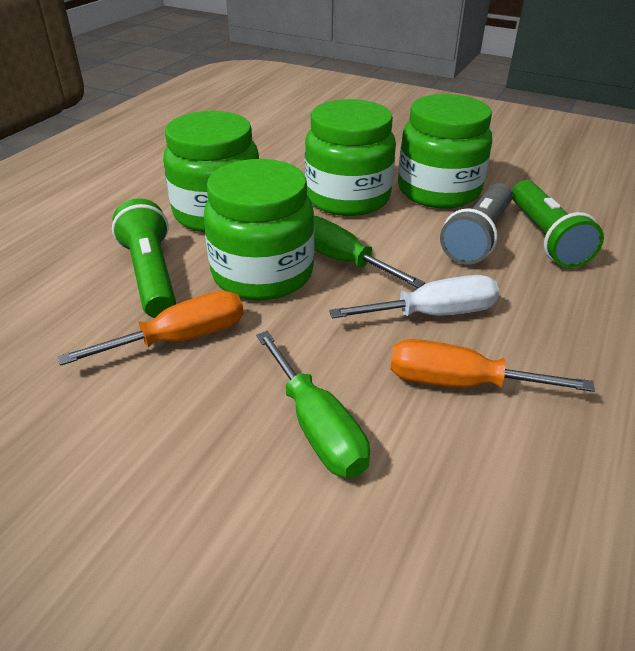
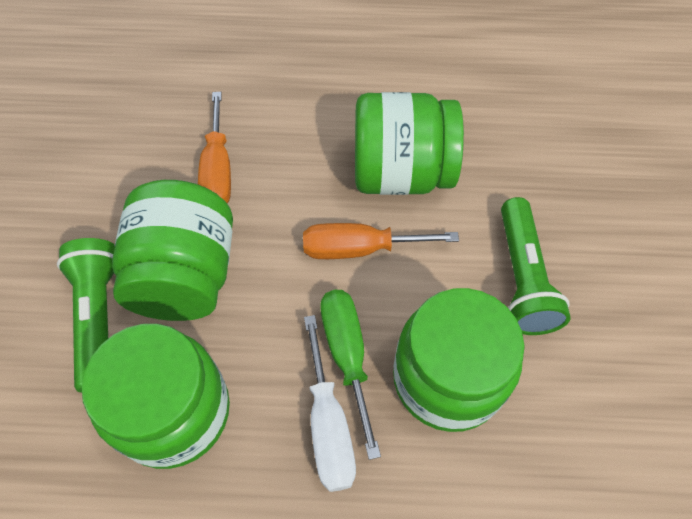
green screwdriver: [256,331,370,478] [314,216,425,288] = 2 -> [320,290,381,460] = 1
grey flashlight: [440,183,513,265] = 1 -> none = 0

